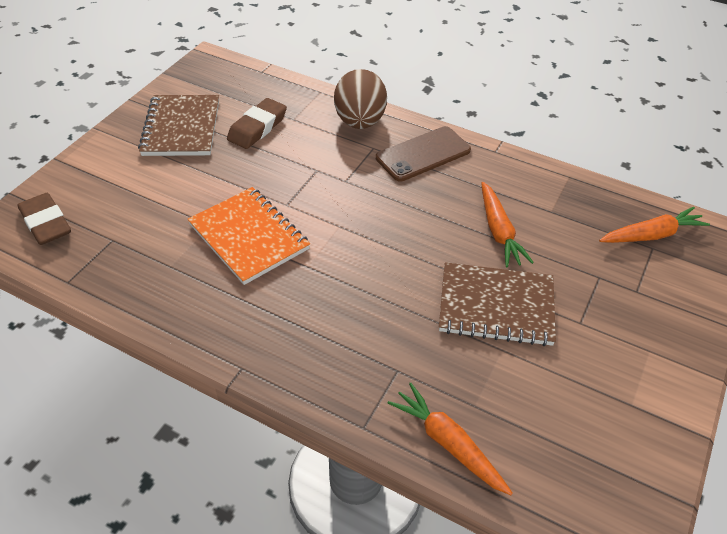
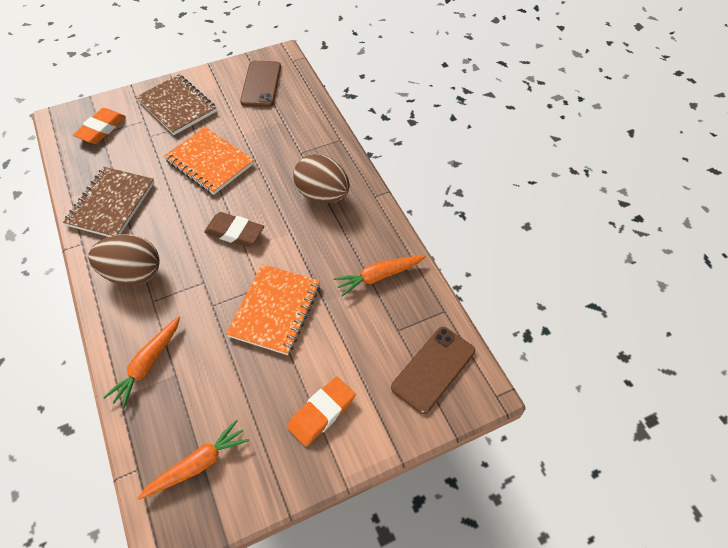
brown egg: [334,69,387,129] = 1 -> [88,234,160,285] [293,154,350,203] = 2
brown eraser: [18,193,71,245] [227,98,287,149] = 2 -> [204,212,264,247] = 1
brown phone: [376,126,471,182] = 1 -> [240,61,281,107] [391,327,475,414] = 2
orange eraser: none = 0 -> [73,108,125,144] [287,377,356,447] = 2
orange notebook: [188,187,310,285] = 1 -> [164,127,254,195] [226,264,320,355] = 2

